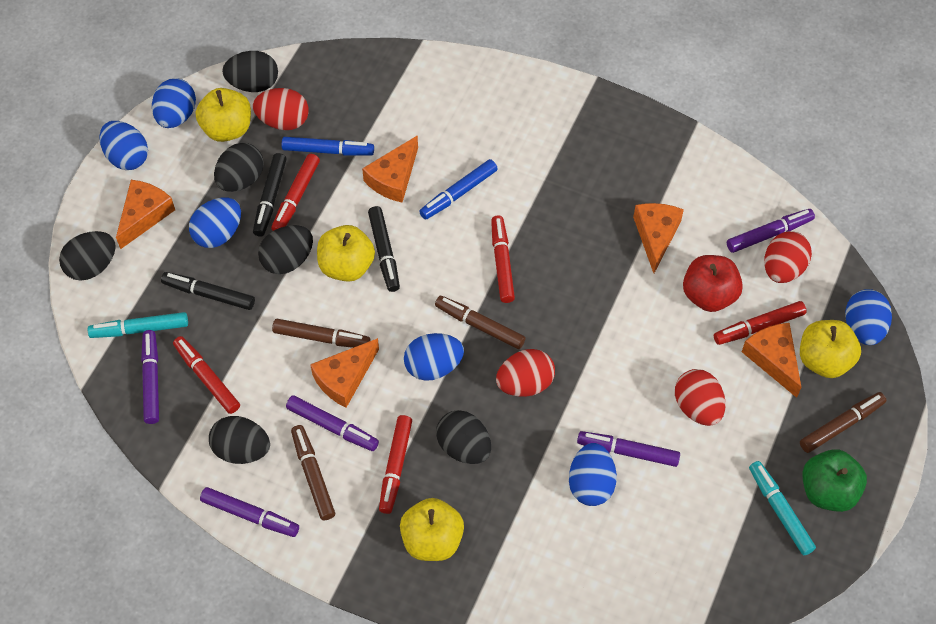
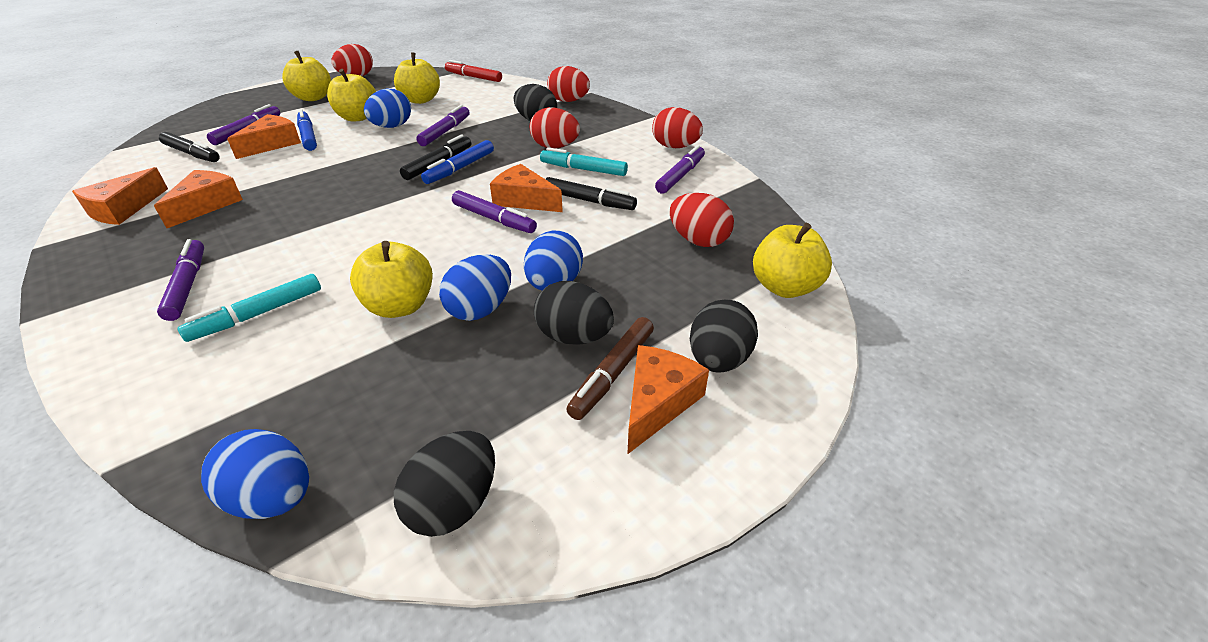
black egg: [59,231,116,281] [209,416,270,464] [214,143,264,192] [222,51,278,92] [258,225,313,274] [436,410,491,464] = 6 -> [394,431,495,537] [514,84,557,121] [534,281,614,345] [690,299,758,373] = 4
blue egg: [100,121,148,170] [152,78,196,128] [189,197,241,248] [404,333,464,381] [569,443,617,506] [845,289,892,345] = 6 -> [201,429,309,519] [364,88,411,128] [439,255,511,321] [524,231,583,290] = 4
brown marker: [272,319,371,348] [291,425,335,520] [435,296,525,349] [800,392,886,453] = 4 -> [566,317,654,420] = 1
green apple: [802,449,867,512] = 1 -> none = 0
red apple: [683,255,743,312] = 1 -> none = 0
red egg: [253,88,309,130] [496,349,555,397] [675,369,726,426] [764,231,812,283] = 4 -> [332,44,373,76] [530,107,580,148] [547,66,590,102] [652,107,703,148] [670,193,734,247] = 5
red marker: [173,336,240,414] [271,154,320,231] [379,415,412,514] [491,215,515,303] [714,301,807,345] = 5 -> [445,60,502,82] = 1
yellow apple: [196,88,251,142] [317,225,375,282] [400,498,464,561] [800,320,861,378] = 4 -> [282,51,331,101] [327,69,376,122] [350,241,433,318] [394,52,440,104] [753,223,832,298] = 5

